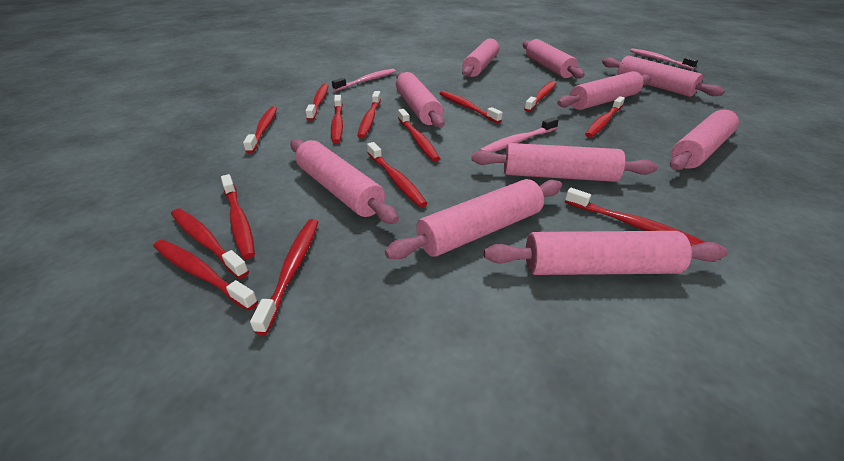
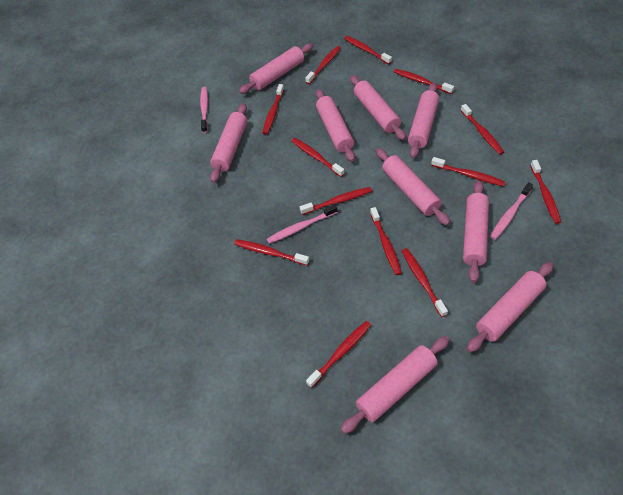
pink rolling pin: [290,139,399,224] [385,179,562,259] [396,72,445,128] [462,39,499,77] [471,143,658,182] [484,231,728,275] [523,39,585,79] [557,71,652,110] [602,56,725,97] [670,110,739,170] = 10 -> [210,104,247,183] [239,44,313,94] [316,89,355,162] [341,336,450,434] [350,75,406,140] [376,148,450,225] [408,83,439,158] [463,180,489,283] [467,262,553,352] = 9
red toothbrush: [153,239,258,310] [171,208,249,279] [221,174,255,259] [243,107,277,153] [250,219,318,335] [306,84,329,121] [331,95,343,143] [357,91,381,138] [367,142,428,207] [398,109,440,162] [439,91,503,123] [524,81,557,112] [565,188,705,246] [585,96,625,138] = 14 -> [234,239,309,265] [263,84,284,134] [292,138,345,177] [300,187,372,215] [305,46,341,84] [306,321,371,388] [344,36,392,64] [370,207,402,275] [394,69,454,94] [402,248,448,317] [431,157,505,186] [461,104,504,155] [530,160,561,224] = 13

